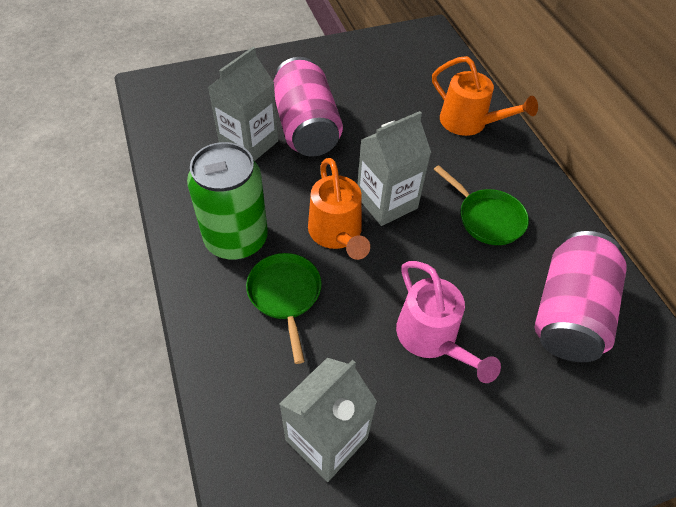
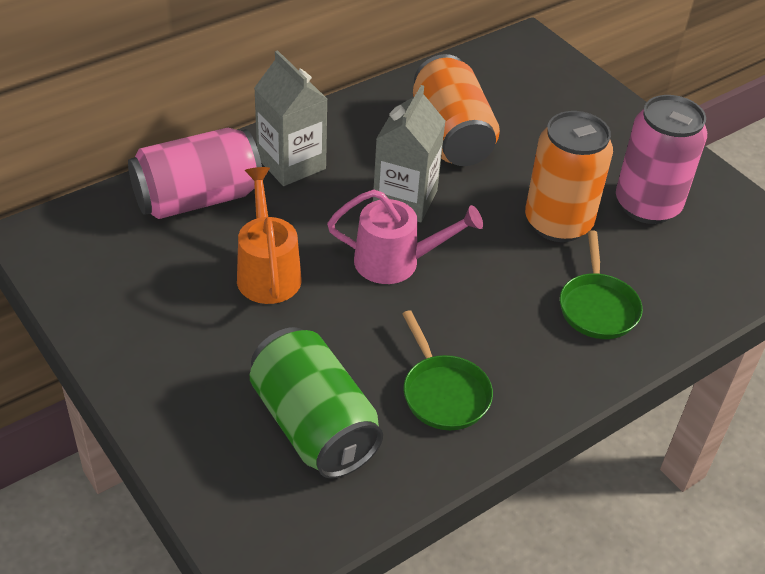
grey carton: [208,47,278,161] [280,358,377,482] [357,111,431,226] = 3 -> [254,50,327,186] [373,85,446,222] = 2
orange can: none = 0 -> [413,54,500,166] [525,111,613,242] = 2
orange watering can: [308,158,370,260] [432,56,538,136] = 2 -> [237,167,302,304] = 1

